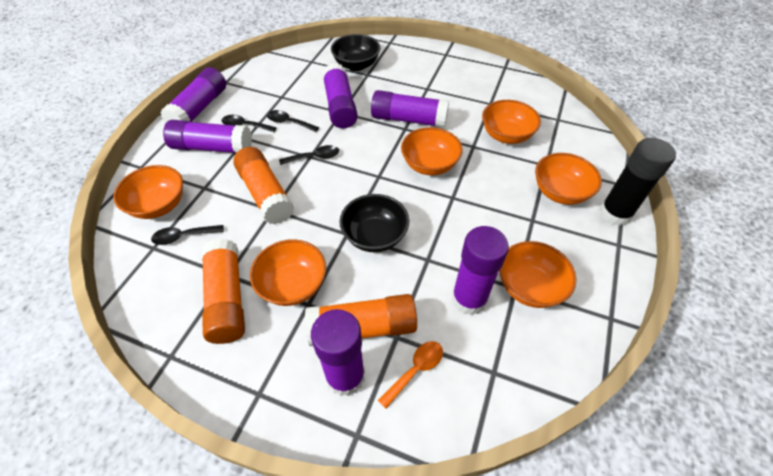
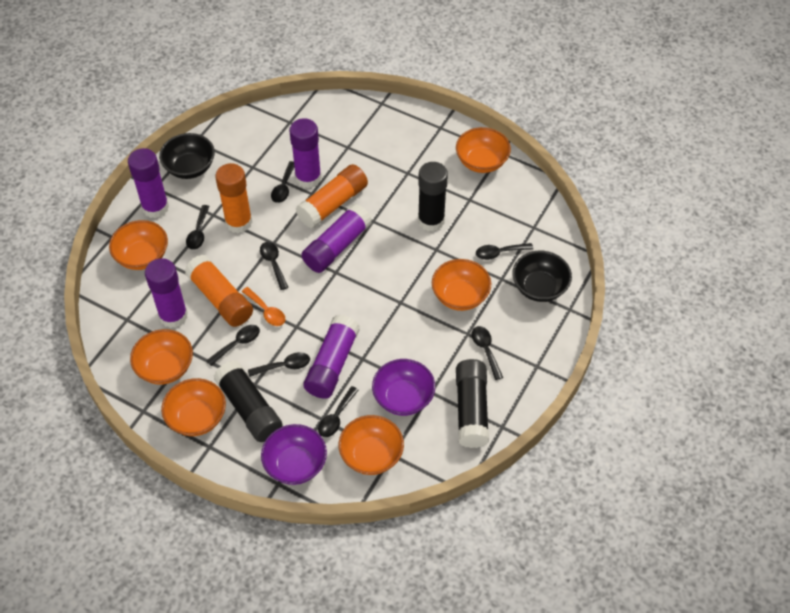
black glue stick: [600,138,676,226] = 1 -> [214,361,283,442] [418,162,448,232] [456,359,489,448] = 3
black spoon: [151,225,224,245] [221,115,277,132] [267,110,319,132] [279,145,339,165] = 4 -> [186,205,210,250] [206,325,260,366] [248,352,310,377] [260,242,288,290] [271,161,294,203] [318,386,358,437] [472,326,503,380] [476,243,533,260] = 8
purple bowl: none = 0 -> [261,424,327,485] [372,359,435,416] = 2
purple glue stick: [160,67,226,122] [163,120,252,153] [311,309,365,396] [322,63,358,128] [371,90,449,128] [452,226,509,315] = 6 -> [128,148,169,218] [145,258,188,328] [289,118,322,188] [301,204,372,273] [303,315,360,399] = 5

